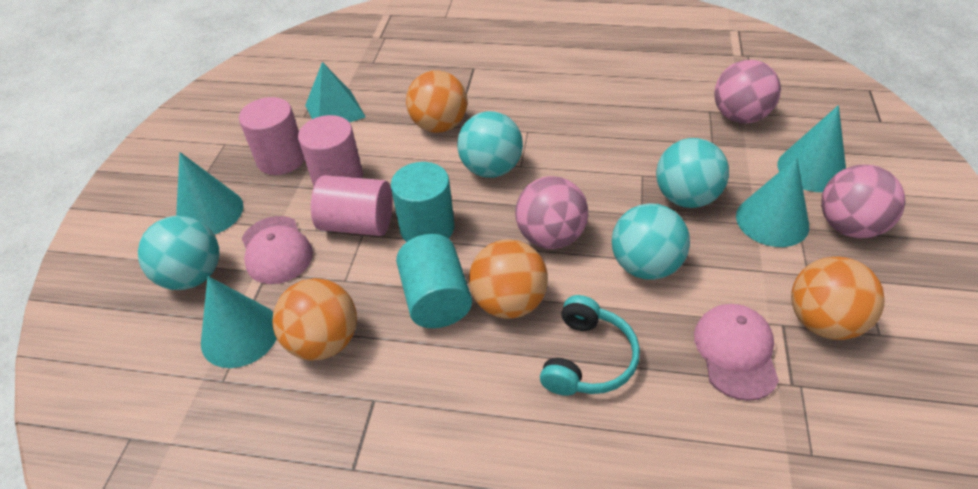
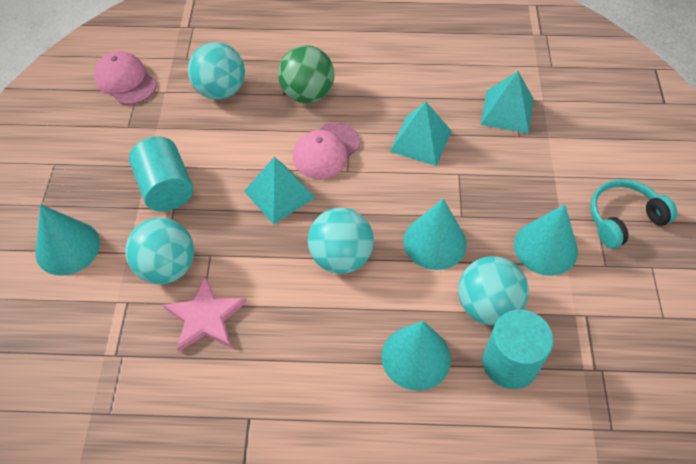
green ball: none = 0 -> [278,45,334,103] = 1
orange ball: [272,278,357,360] [406,70,467,133] [469,239,548,319] [791,256,885,340] = 4 -> none = 0
pink ball: [515,176,588,249] [714,60,781,123] [821,165,905,238] = 3 -> none = 0
pink cylinder: [239,97,305,175] [298,115,363,186] [311,175,393,236] = 3 -> none = 0
pink star: none = 0 -> [163,276,247,352] = 1
turquoise pyramid: [305,62,366,122] = 1 -> [244,157,315,225] [389,102,451,166] [481,71,533,133] = 3

